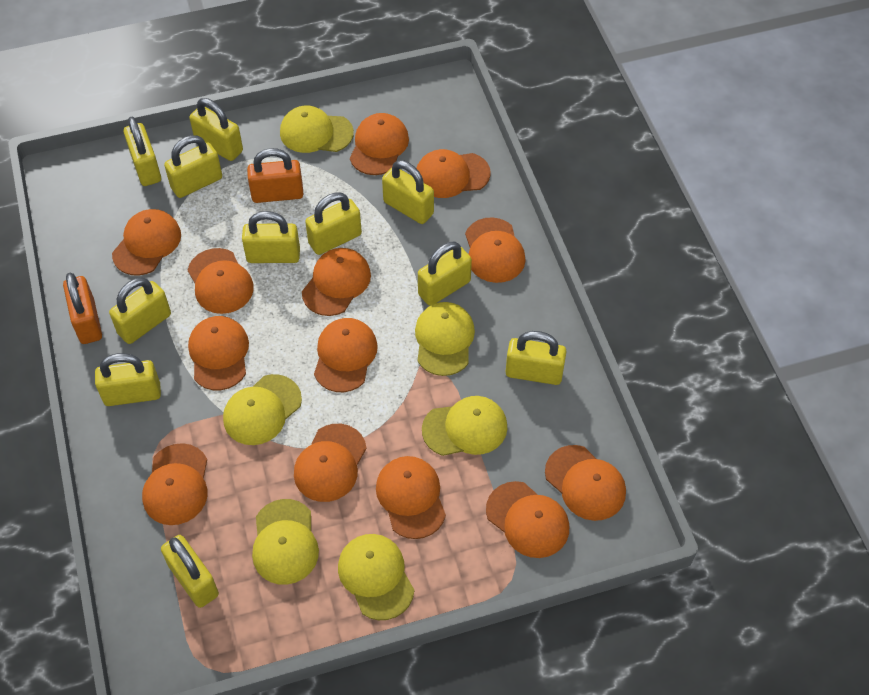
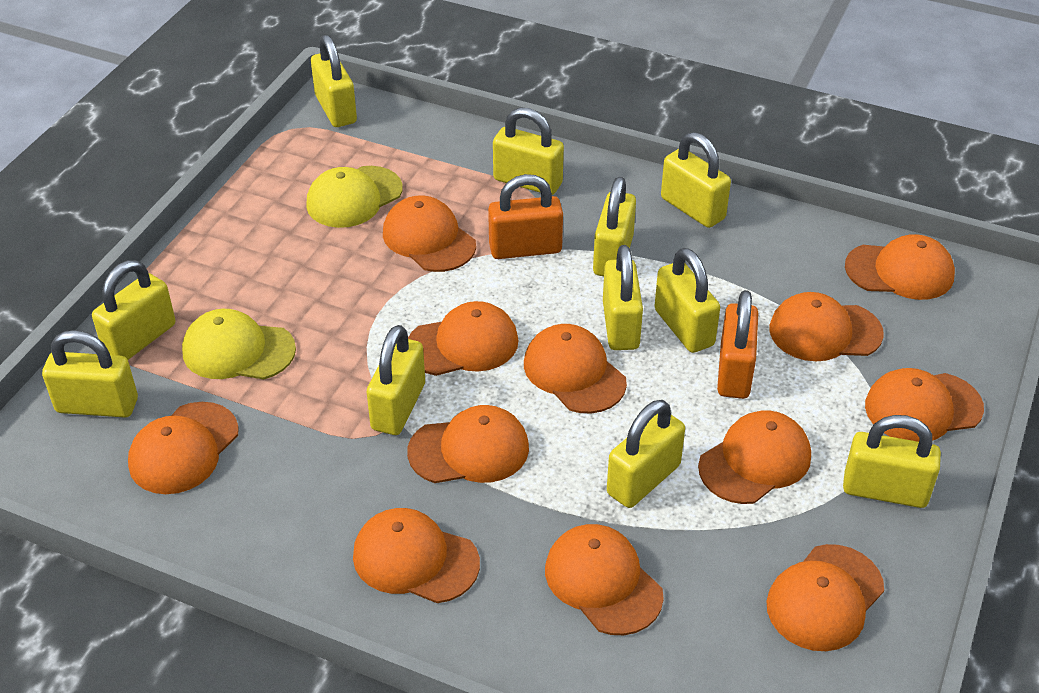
orange cap: [112,209,181,275] [142,443,207,525] [188,248,254,314] [188,316,249,390] [294,424,367,502] [302,248,371,316] [314,318,378,392] [350,113,409,175] [376,456,446,539] [416,149,491,198] [465,217,526,283] [486,481,569,558] [545,445,626,521] = 13 -> [128,402,239,494] [353,508,480,603] [383,195,476,272] [407,405,529,483] [408,301,519,376] [524,324,627,413] [545,524,664,635] [698,410,811,504] [766,544,884,651] [769,292,884,361] [845,234,955,300] [865,368,984,442] = 12
yellow cap: [223,374,302,445] [252,499,319,585] [280,105,354,153] [338,534,414,620] [415,302,475,376] [422,396,508,456] = 6 -> [182,309,296,379] [306,166,403,228] = 2

